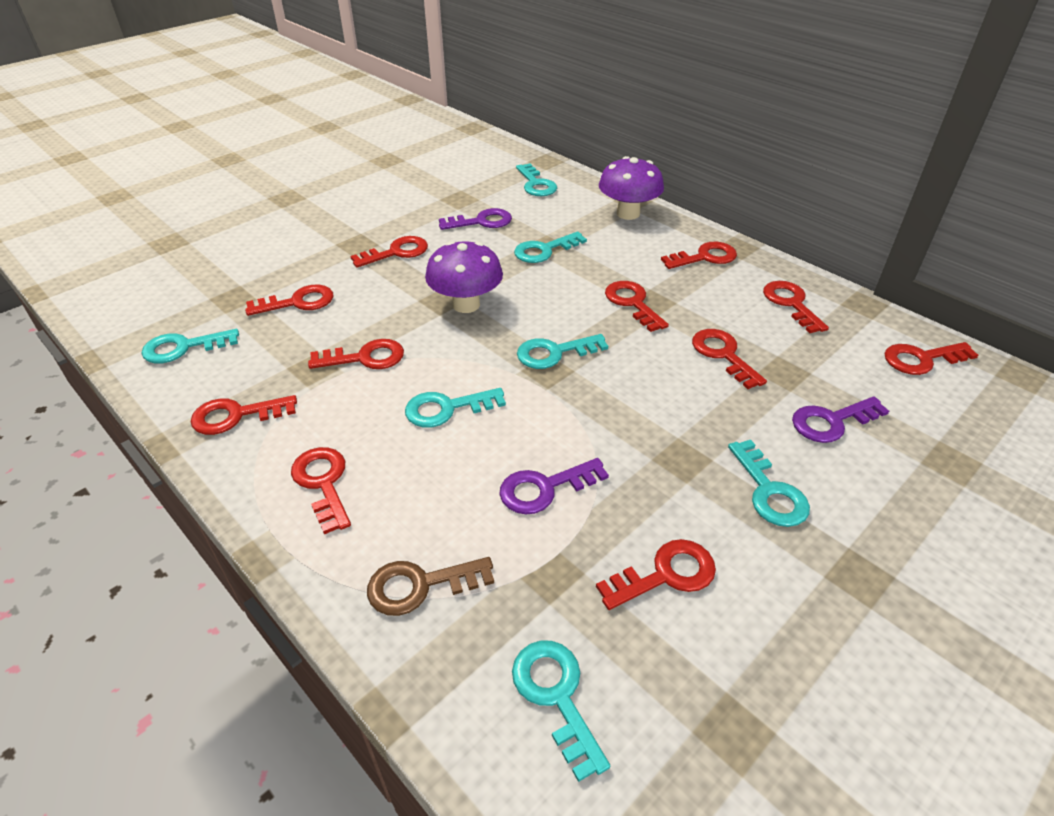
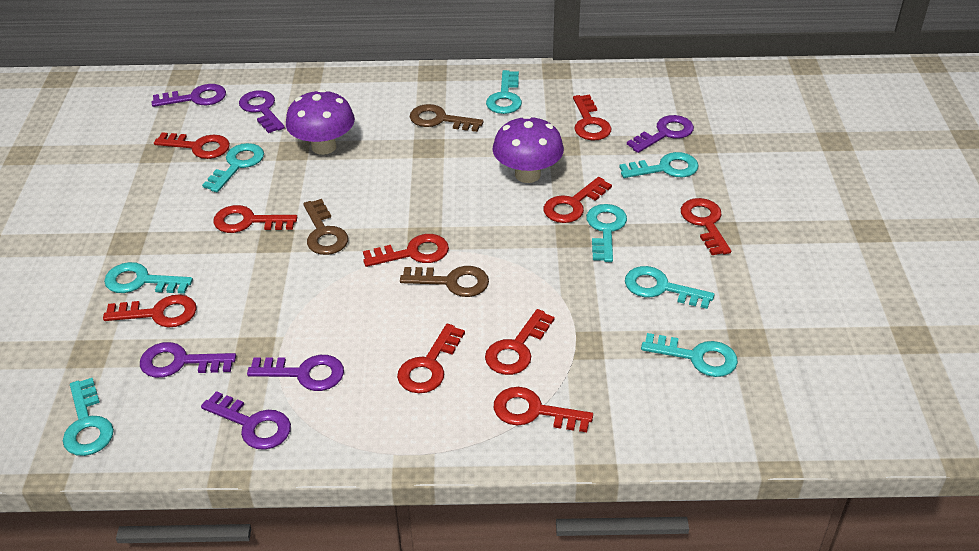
brown key: [367,557,494,616] = 1 -> [303,199,348,255] [400,266,489,297] [410,104,484,132] = 3
purple key: [439,208,512,230] [499,458,609,514] [792,396,889,443] = 3 -> [140,342,236,378] [152,84,226,107] [201,391,291,450] [239,90,285,133] [247,355,344,391] [627,115,694,153] = 6
red key: [191,395,297,435] [245,285,333,316] [291,447,351,534] [308,339,404,369] [350,236,428,268] [596,539,716,610] [605,281,669,332] [661,242,737,269] [692,329,767,389] [763,281,829,333] [885,342,978,375] = 11 -> [103,294,197,328] [154,132,230,159] [213,205,297,233] [363,234,449,267] [397,324,465,393] [485,309,555,375] [494,387,593,432] [544,177,612,223] [573,95,611,140] [681,198,731,255] = 10
turquoise key: [141,329,239,364] [405,388,506,428] [512,640,610,782] [514,231,587,263] [516,163,557,196] [517,334,608,369] [728,440,810,527] = 7 -> [63,378,114,456] [104,262,193,294] [202,143,264,192] [486,70,522,114] [586,204,627,262] [619,152,699,178] [625,266,715,309] [641,333,738,377] = 8

